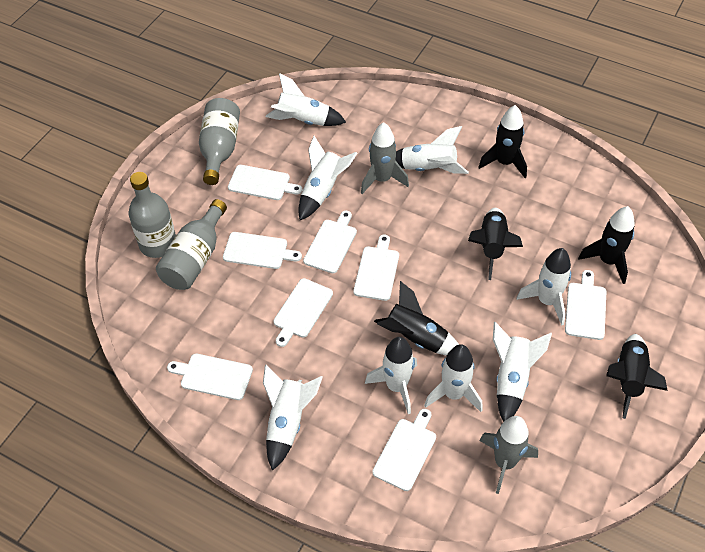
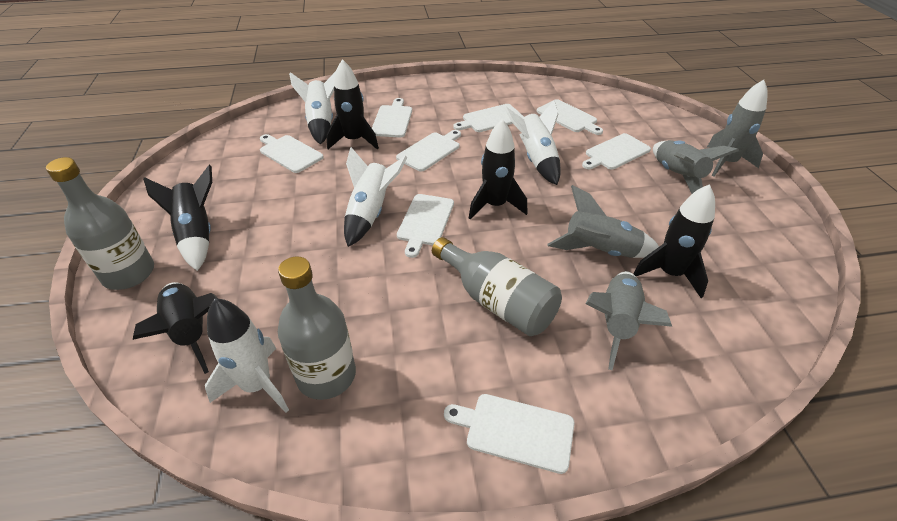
grey rocket: [361,122,409,194] [479,416,538,494] = 2 -> [547,185,659,258] [586,271,672,370] [653,140,739,194] [707,80,768,176] = 4
white rocket: [263,365,323,471] [266,73,346,126] [298,136,357,220] [365,337,417,414] [396,126,469,174] [424,344,483,412] [493,322,552,422] [517,248,571,326] = 8 -> [205,298,289,413] [289,71,336,145] [344,147,407,247] [504,100,561,185] = 4

